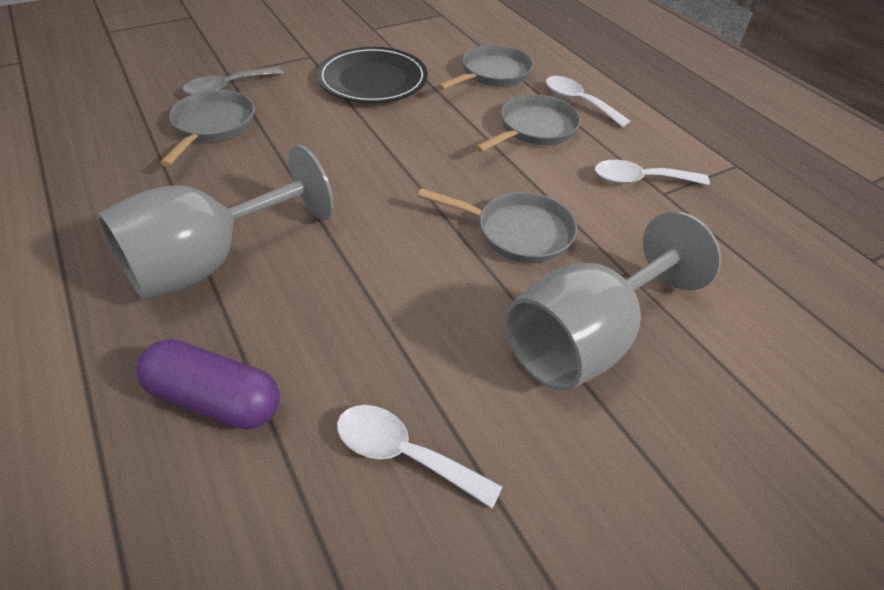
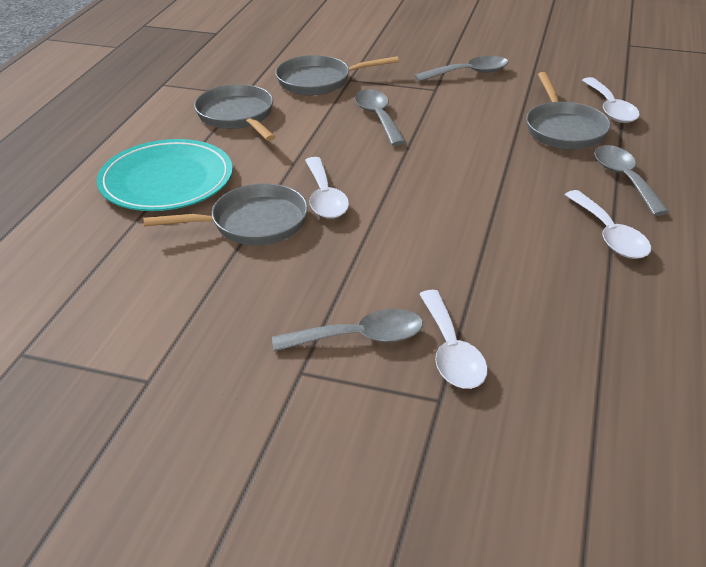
black plate: [317,47,428,103] = 1 -> none = 0
grey goblet: [97,145,334,300] [504,211,721,391] = 2 -> none = 0
grey spoon: [182,66,283,95] = 1 -> [272,309,423,352] [355,89,406,146] [415,56,508,82] [595,145,669,216] = 4
purple capsule: [136,339,280,430] = 1 -> none = 0
turquoise plate: none = 0 -> [97,139,233,211] = 1
white spoon: [337,405,503,508] [546,76,630,127] [595,160,710,185] = 3 -> [305,157,349,219] [419,290,488,389] [565,190,651,259] [582,77,640,123] = 4

